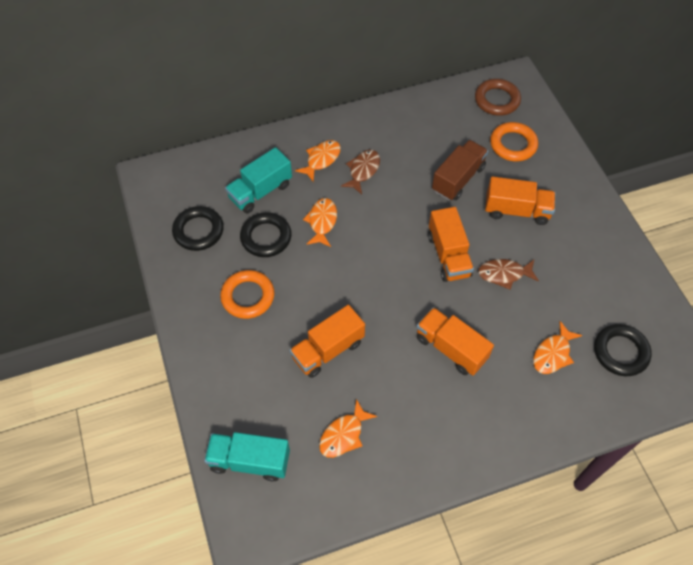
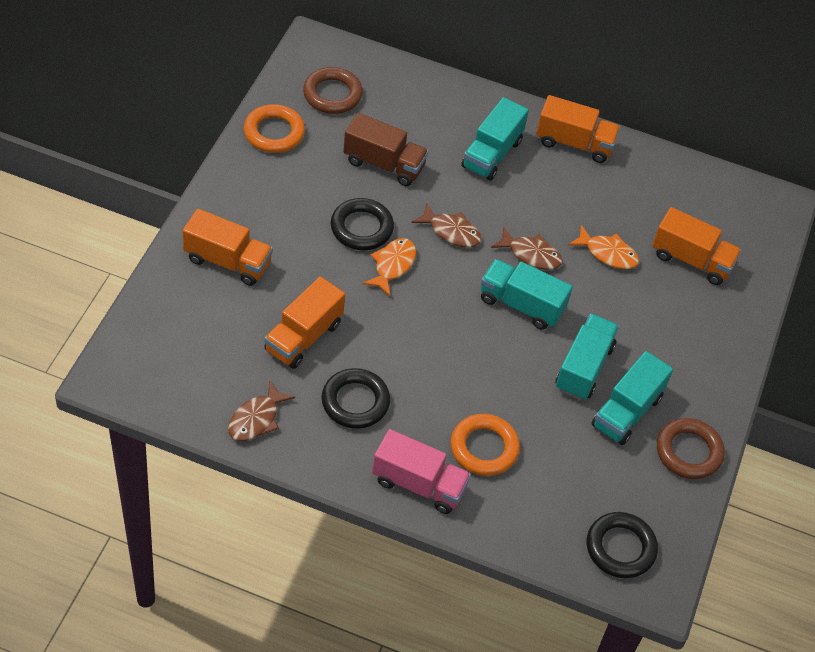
brown fish: [341,150,380,194] [478,259,539,290] = 2 -> [228,380,295,441] [412,203,482,247] [491,227,563,270] = 3
brown ring: [475,79,521,116] = 1 -> [303,67,363,114] [657,418,725,479] = 2
orange fish: [295,140,341,182] [303,198,337,247] [319,399,377,458] [533,321,583,374] = 4 -> [363,238,416,296] [568,225,639,269] = 2
pink truck: none = 0 -> [372,429,471,514] = 1
turquoise truck: [204,432,290,481] [225,147,292,213] = 2 -> [461,97,529,181] [481,259,573,330] [555,314,619,400] [591,351,673,445] = 4

